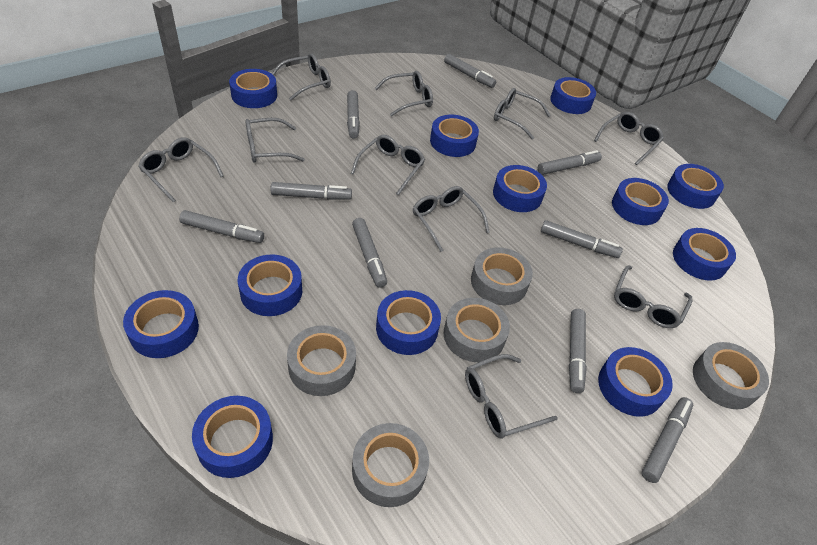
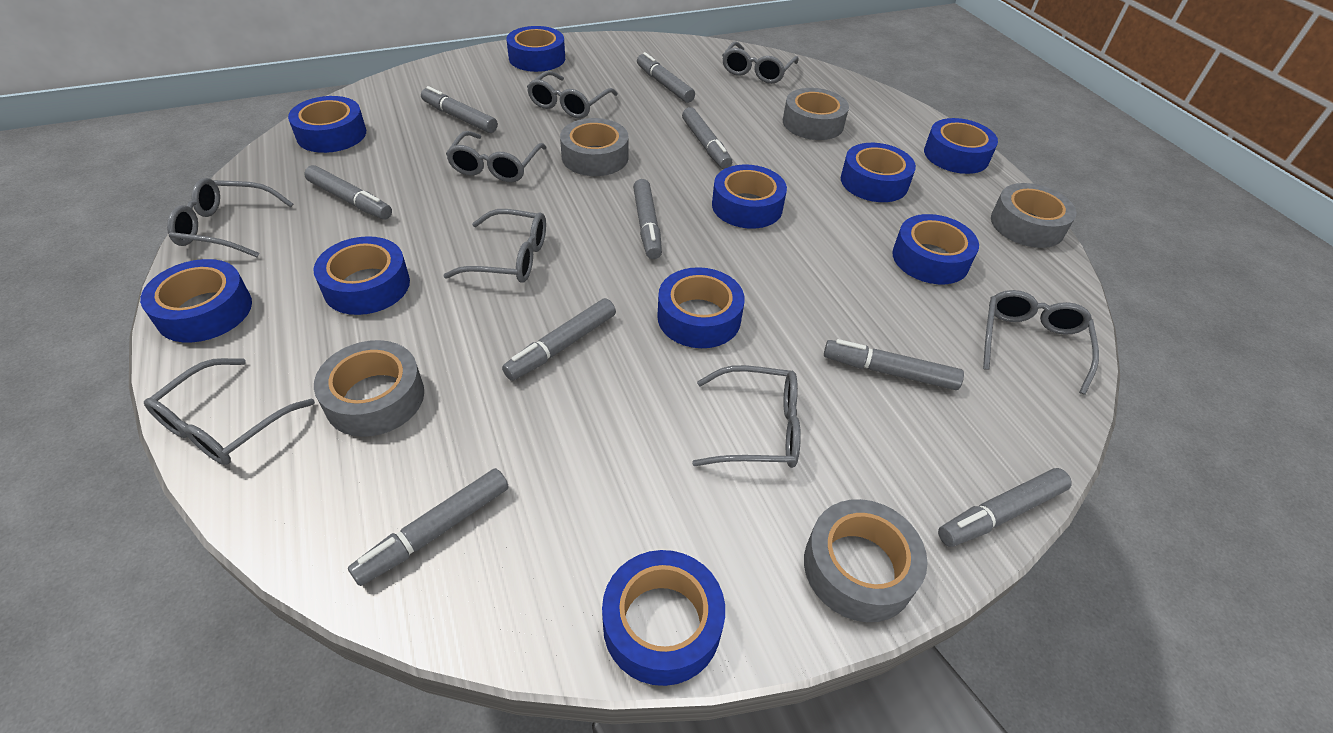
blue tape: [123,290,199,358] [192,396,273,478] [229,69,277,108] [238,254,302,316] [376,290,441,355] [430,115,479,157] [493,165,547,212] [550,77,596,114] [598,347,673,417] [612,178,669,225] [667,164,724,209] [673,228,736,281] = 12 -> [140,259,252,343] [288,96,366,153] [313,236,410,315] [506,26,565,72] [602,550,725,686] [657,267,745,348] [712,165,787,229] [841,143,916,202] [892,214,979,284] [924,118,998,174] = 10
grey glasses: [138,137,223,203] [245,118,305,163] [271,53,331,101] [351,135,425,195] [374,71,433,116] [413,186,490,252] [465,354,558,439] [494,88,551,140] [594,112,664,165] [614,265,692,328] = 10 -> [144,358,315,465] [167,178,293,257] [443,209,546,283] [446,131,547,182] [527,71,618,119] [692,365,801,468] [722,41,799,84] [983,290,1099,395] = 8

